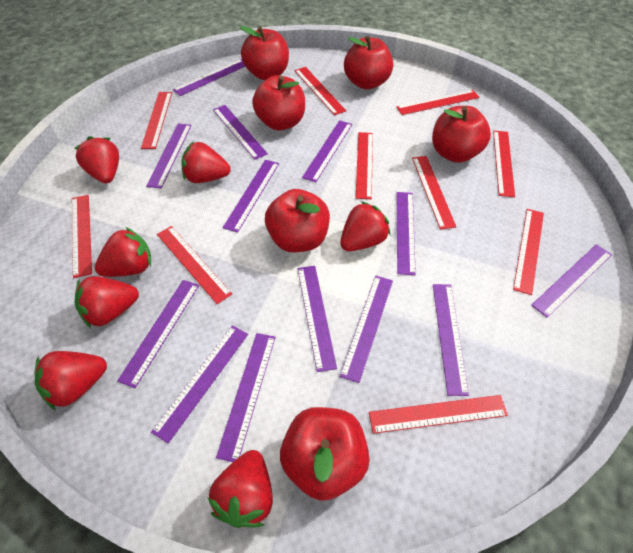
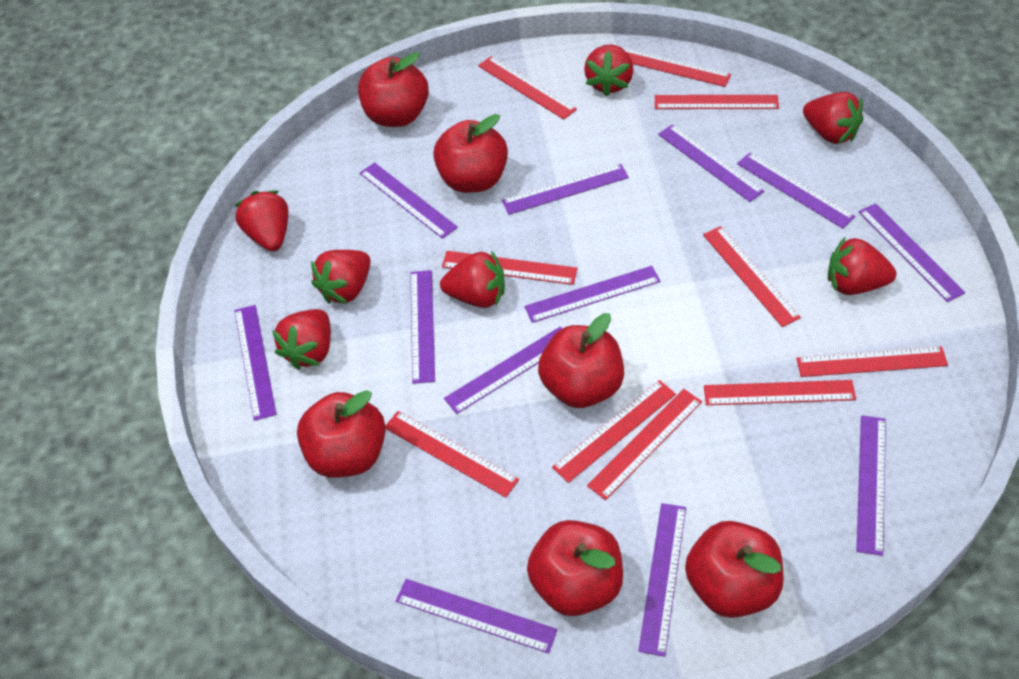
purple ruler: [117,280,199,388] [146,123,192,189] [151,326,248,443] [173,59,245,96] [213,105,268,160] [216,333,276,462] [223,160,279,233] [297,266,337,372] [302,120,352,182] [340,276,393,383] [397,192,416,275] [433,284,469,396] [531,244,612,317] = 13 -> [234,305,277,421] [360,162,458,239] [396,579,557,653] [410,270,435,384] [444,327,562,414] [502,164,629,215] [525,266,661,323] [638,503,686,657] [658,124,764,202] [737,153,855,229] [856,415,886,556] [859,203,965,302] = 12

